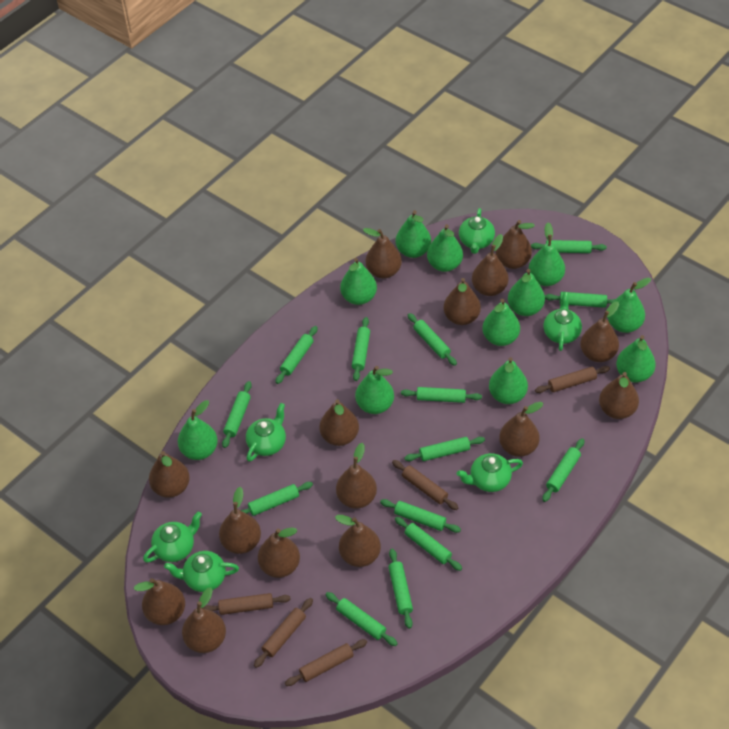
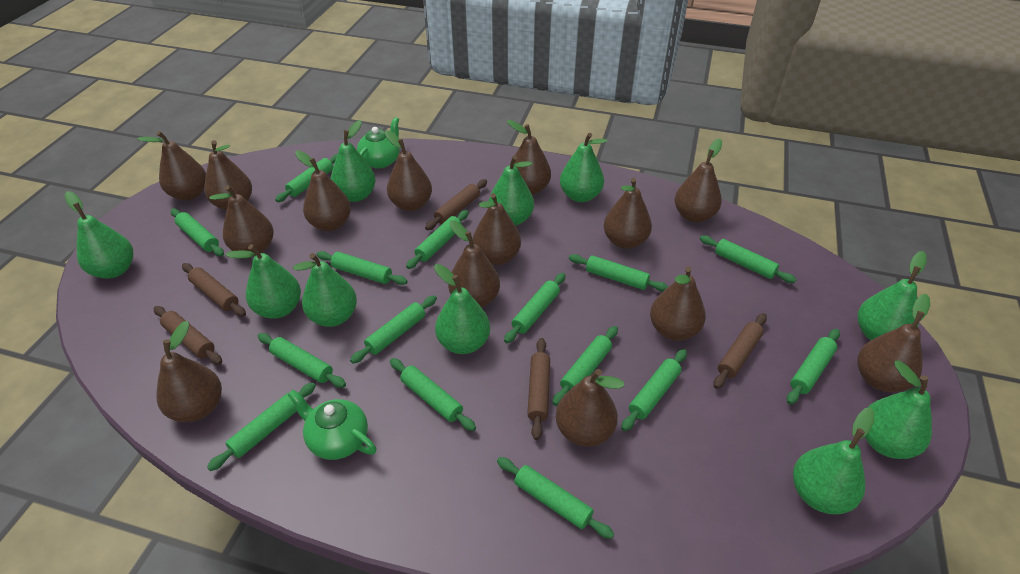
brown pear: [134,578,185,625] [149,451,190,498] [182,587,226,653] [219,487,261,554] [258,528,300,578] [320,399,359,446] [335,515,381,567] [336,443,377,509] [363,228,402,278] [443,278,481,325] [472,234,509,296] [496,220,535,269] [499,402,543,457] [580,301,619,362] [599,372,639,419] = 15 -> [137,131,206,201] [156,321,222,422] [204,140,252,210] [209,185,274,256] [295,151,351,231] [385,131,432,211] [448,220,500,307] [472,193,521,265] [507,120,551,195] [556,369,624,447] [604,178,652,249] [650,266,706,341] [675,139,722,222] [857,294,930,392] = 14
green pear: [178,400,218,460] [340,258,377,305] [355,366,394,414] [396,210,431,258] [427,224,463,272] [482,299,520,346] [489,357,528,404] [508,269,545,316] [529,223,565,286] [607,277,651,333] [616,335,656,383] = 11 -> [65,191,133,279] [226,244,301,319] [293,253,357,327] [331,120,376,202] [434,264,490,354] [489,155,534,226] [560,133,607,202] [793,408,875,515] [858,251,927,340] [865,360,932,459] = 10
green rolling pin: [222,381,252,448] [241,482,313,516] [275,326,318,384] [325,592,398,646] [352,317,370,381] [380,499,461,533] [388,548,413,629] [395,517,462,571] [401,387,482,403] [404,437,485,461] [408,313,457,366] [531,240,607,253] [542,438,584,502] [545,292,615,308] = 14 -> [171,209,224,256] [207,383,316,471] [258,333,346,388] [275,154,338,202] [316,251,408,285] [350,295,437,364] [390,358,476,431] [406,210,469,269] [497,457,614,539] [504,273,565,343] [553,326,618,406] [569,254,668,291] [621,349,687,431] [700,235,797,283] [787,329,840,405] = 15
green teapot: [143,512,202,562] [164,551,239,592] [246,403,286,462] [457,453,523,492] [459,208,495,254] [543,292,582,351] = 6 -> [288,390,376,460] [357,117,400,169] = 2

